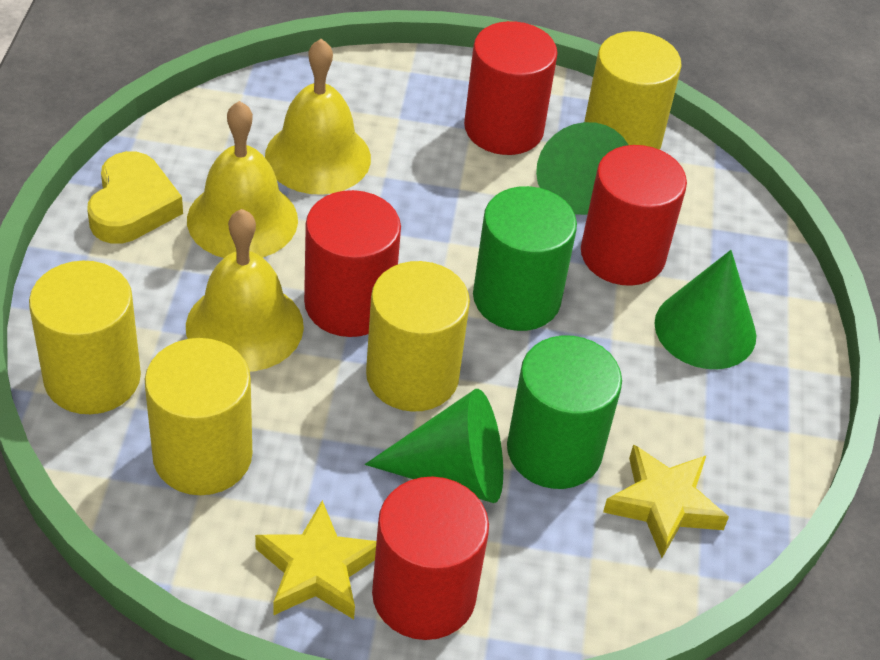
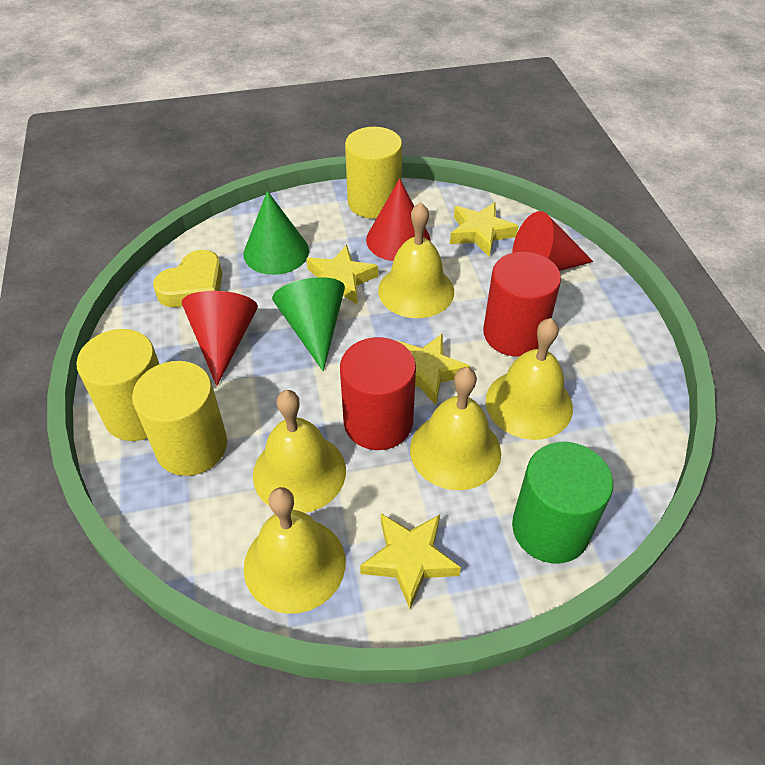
green cone: [365,389,503,503] [536,122,628,215] [654,250,756,369] = 3 -> [244,191,309,275] [272,277,345,371] = 2
green cylinder: [473,186,577,331] [507,335,622,489] = 2 -> [512,442,613,563] = 1
red cone: none = 0 -> [182,291,258,386] [366,178,431,261] [512,211,594,271] = 3
red cylinder: [304,190,401,337] [372,477,489,640] [464,21,558,155] [581,145,687,286] = 4 -> [340,337,416,450] [483,252,561,357] = 2
yellow bell: [186,209,304,372] [187,101,298,258] [265,39,371,195] = 3 -> [244,487,345,614] [253,390,346,513] [378,202,454,318] [410,367,501,490] [486,318,573,440] = 5
yellow cylinder: [29,261,141,414] [145,338,252,495] [366,261,470,412] [584,31,682,150] = 4 -> [76,329,159,441] [132,361,227,476] [345,127,402,219] = 3
yellow star: [255,500,376,619] [603,444,729,558] = 2 -> [307,245,378,304] [360,514,461,609] [398,333,470,405] [450,202,519,257] = 4

